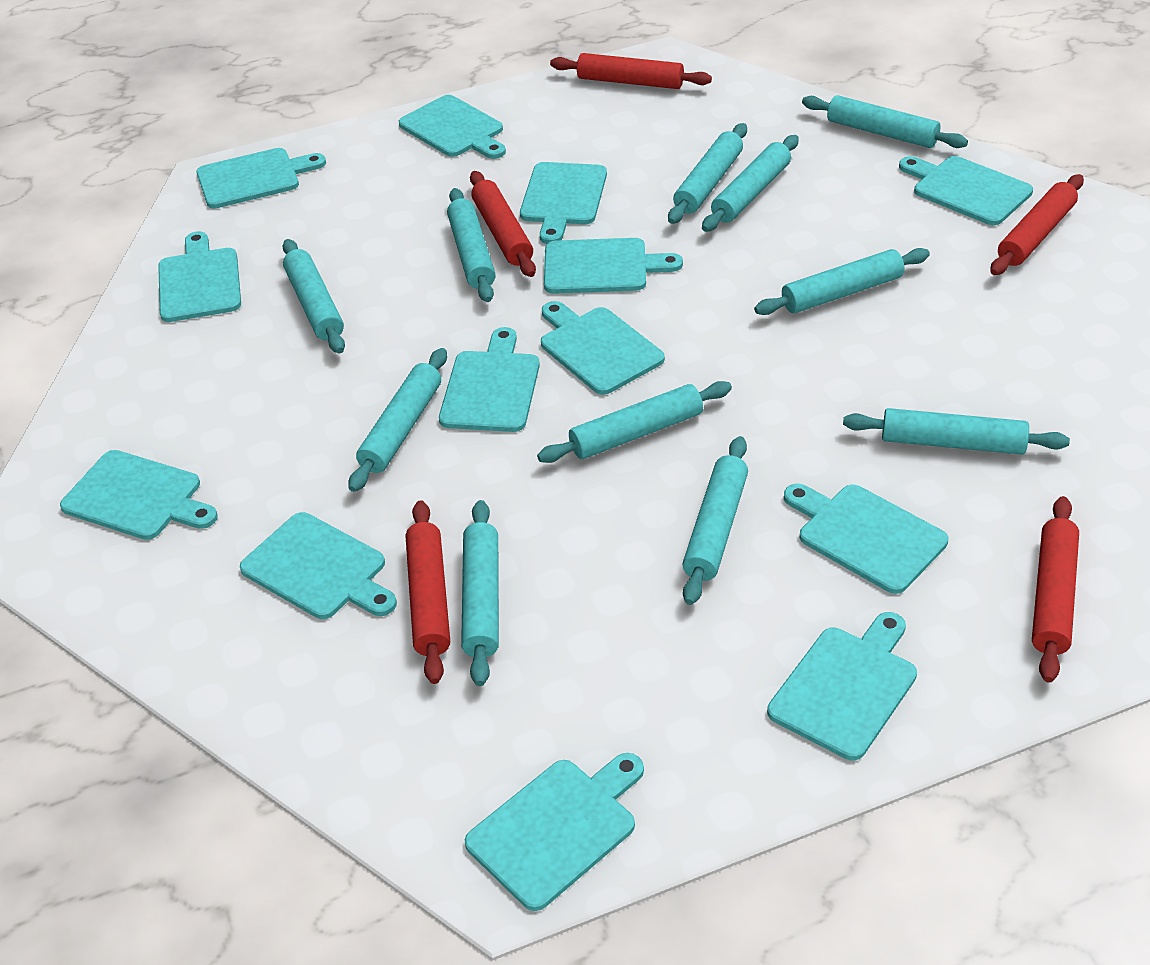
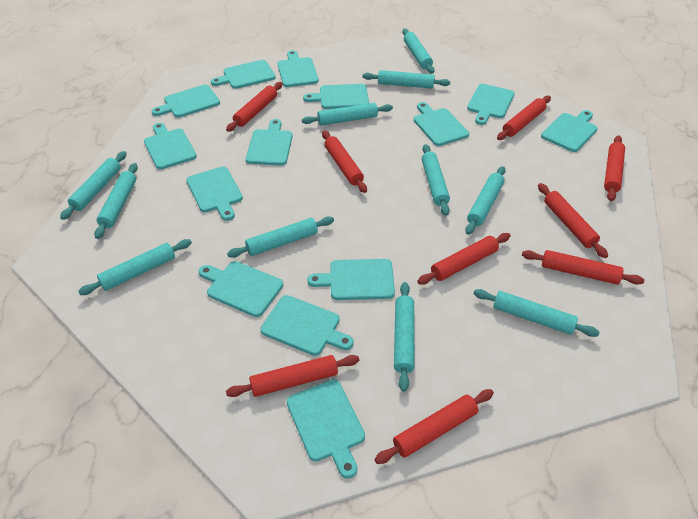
red rolling pin: [406,500,450,684] [470,171,536,277] [550,53,712,89] [990,174,1084,275] [1032,496,1079,683] = 5 -> [226,82,283,132] [226,355,359,397] [322,131,367,193] [375,389,494,464] [417,233,510,285] [497,96,551,140] [522,250,644,285] [538,183,608,258] [604,136,625,201] = 9
turquoise cutting board: [60,450,218,540] [158,231,241,322] [196,148,326,209] [240,512,397,619] [399,95,506,159] [439,327,540,432] [465,753,644,911] [520,162,607,244] [541,301,665,395] [544,238,683,294] [767,612,917,760] [784,484,949,594] [899,156,1033,225] = 13 -> [144,123,197,169] [152,85,220,118] [186,166,243,221] [199,261,283,317] [211,60,276,89] [246,119,293,165] [260,295,354,356] [278,50,319,87] [287,379,365,478] [303,84,369,109] [307,259,395,300] [414,102,469,146] [467,84,514,125] [541,110,598,152] = 14

